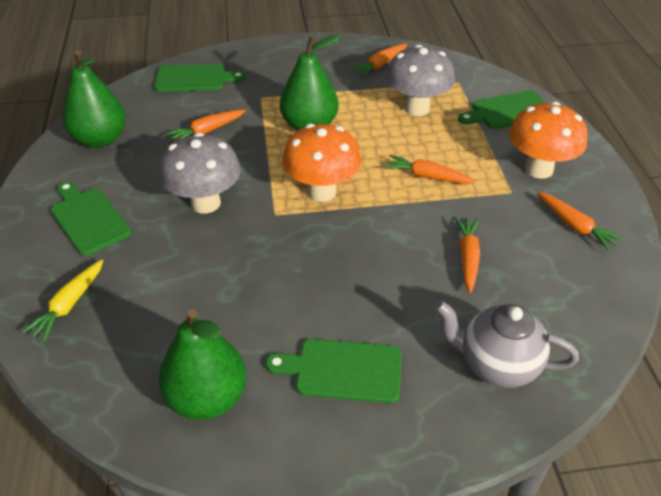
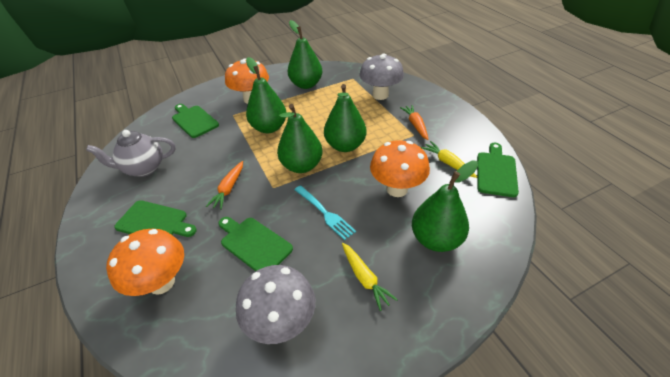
green pear: [63,50,126,148] [158,309,247,420] [280,35,341,131] = 3 -> [246,57,287,133] [277,104,323,173] [288,20,322,89] [324,84,366,152] [412,160,478,252] = 5
orange carrot: [166,110,246,141] [351,44,408,77] [384,155,476,184] [454,217,480,293] [537,192,624,251] = 5 -> [206,161,243,210] [400,105,429,140] = 2
orange mushroom: [282,124,361,202] [509,102,587,179] = 2 -> [106,229,184,296] [225,58,269,104] [370,140,430,197] = 3
turquoise fork: none = 0 -> [294,185,356,241] = 1
yellow carrot: [22,259,103,341] = 1 -> [342,243,398,311] [421,141,477,178] = 2

